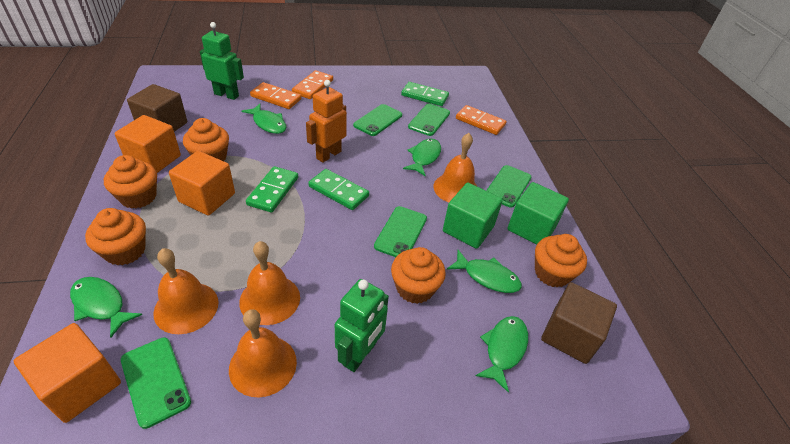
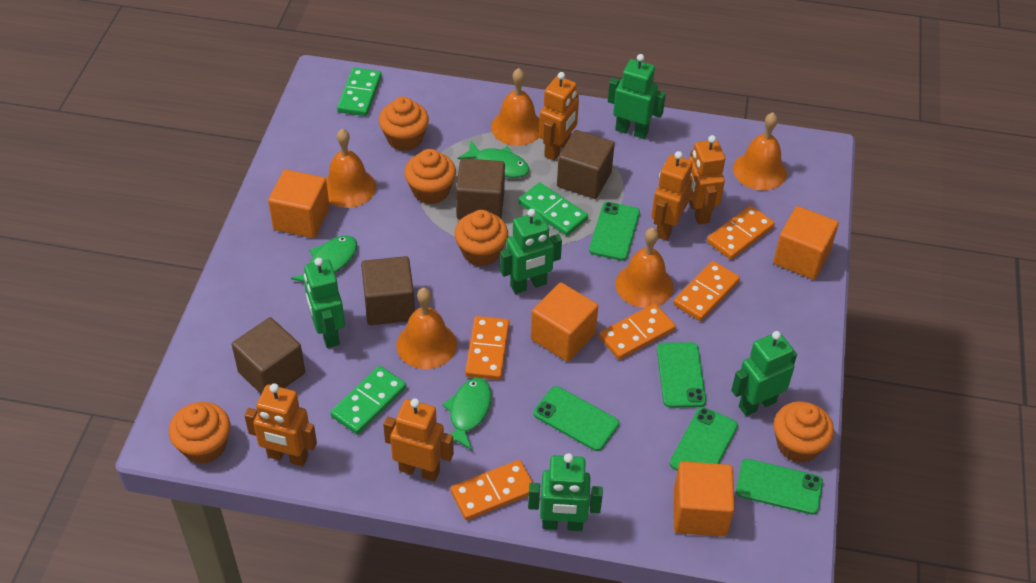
brown cube: [127,84,187,132] [541,282,617,364] = 2 -> [232,317,305,394] [361,256,415,325] [456,158,505,220] [557,130,615,199] = 4
green cube: [443,183,503,249] [507,182,569,245] = 2 -> none = 0
green fish: [70,277,142,338] [242,104,287,134] [403,139,441,176] [447,250,522,293] [476,316,528,392] = 5 -> [291,235,357,282] [442,378,492,450] [458,141,530,178] = 3
green robot: [200,22,244,100] [335,279,389,372] = 2 -> [304,258,345,348] [500,209,562,294] [528,453,603,531] [608,54,666,139] [731,331,797,416] = 5
orange bell: [153,248,219,334] [229,309,297,397] [239,241,300,325] [433,133,477,203] = 4 -> [326,129,376,208] [396,288,457,369] [491,68,540,146] [615,228,673,308] [733,112,787,190] = 5
orange cube: [14,323,121,423] [115,115,181,173] [169,151,235,216] = 3 -> [268,170,330,238] [531,282,598,362] [674,461,735,537] [773,206,839,280] = 4
orange domino: [250,82,301,109] [292,70,333,99] [456,105,507,135] = 3 -> [450,460,533,520] [465,316,510,380] [599,304,676,360] [673,261,740,321] [707,205,775,260] = 5
orange robot: [306,80,347,163] = 1 -> [244,383,317,466] [383,399,454,482] [539,72,579,161] [651,151,693,241] [688,135,725,224] = 5

